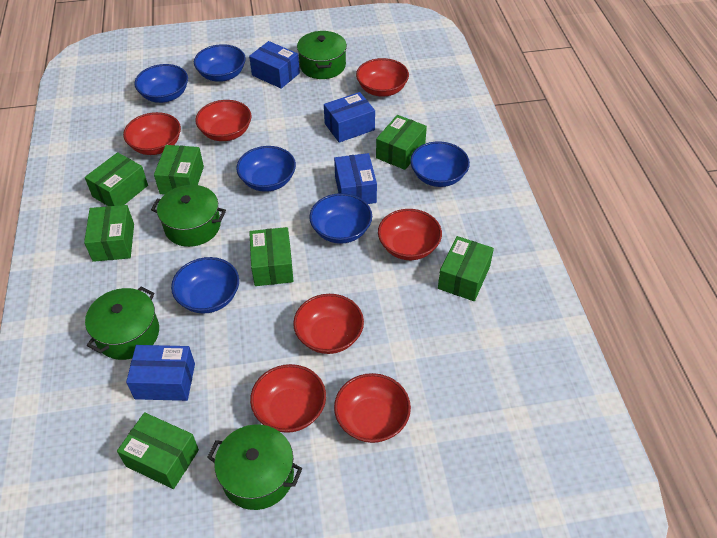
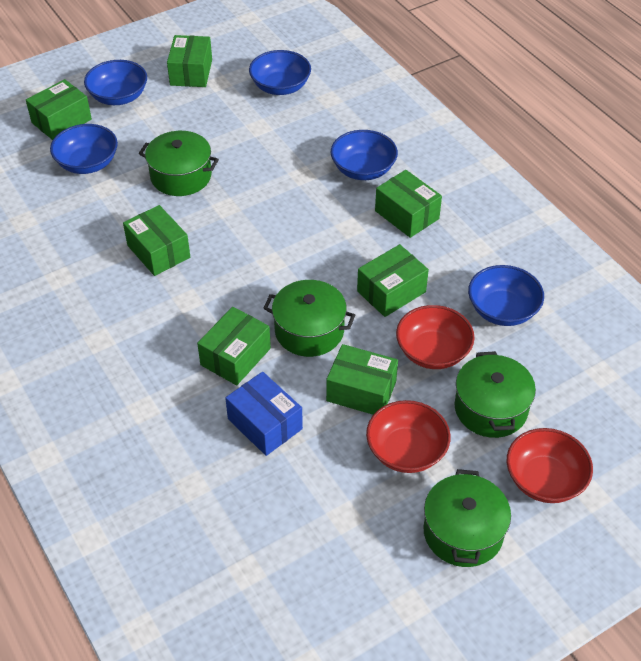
blue bowl: [134,64,188,103] [171,257,239,313] [194,44,246,82] [236,146,296,192] [309,193,372,244] [410,141,470,187] = 6 -> [50,124,118,174] [84,60,147,105] [249,50,311,95] [331,130,398,180] [468,265,544,326] = 5
blue box: [126,345,195,401] [249,41,300,89] [324,92,375,143] [334,153,377,204] = 4 -> [225,372,303,456] = 1
red bowl: [123,112,181,155] [195,100,252,141] [250,364,326,433] [293,294,364,354] [334,373,411,443] [356,58,409,97] [378,209,442,260] = 7 -> [366,400,450,473] [396,305,475,369] [507,428,593,503] = 3

